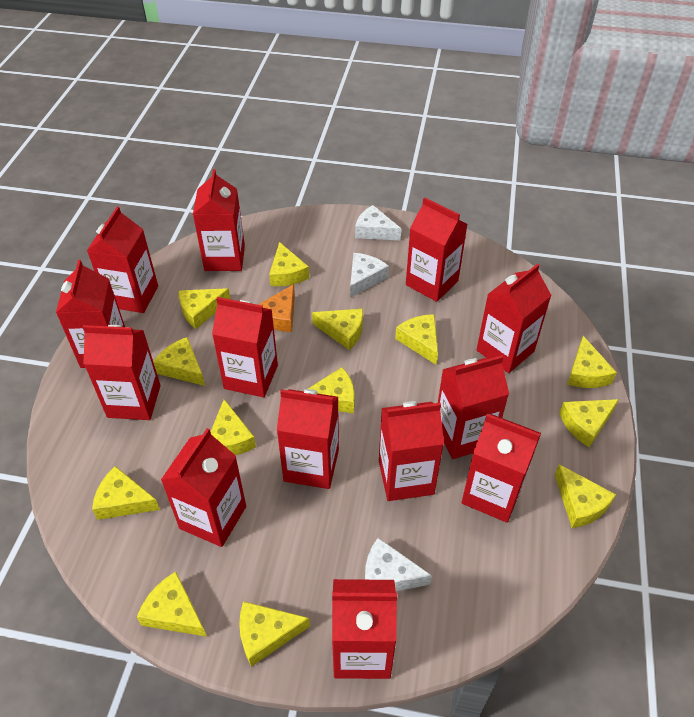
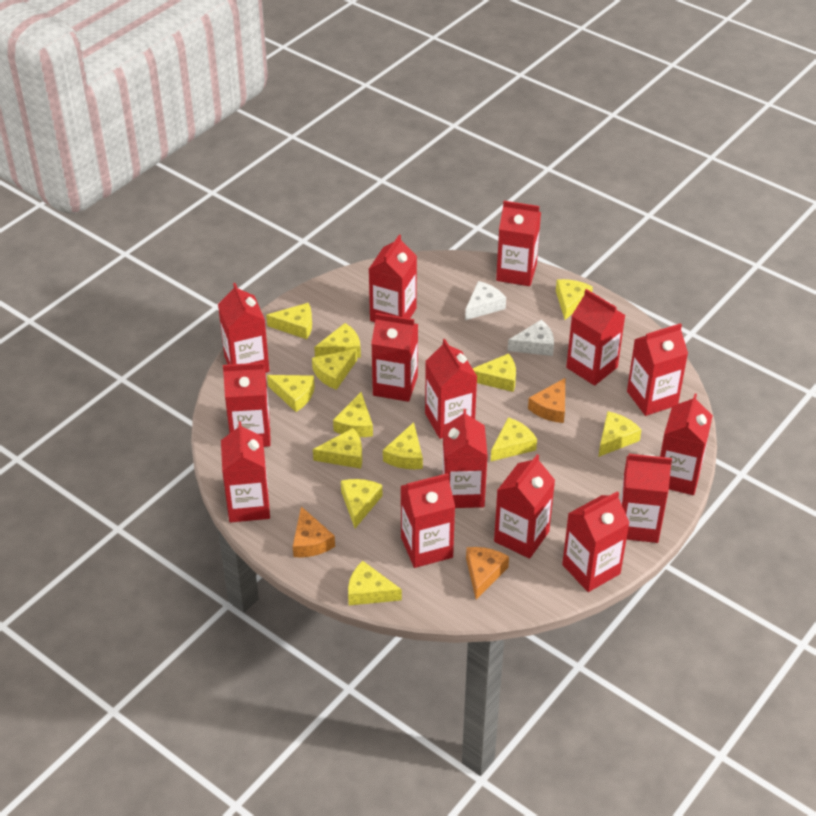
orange cheese: [258,284,295,332] = 1 -> [293,507,335,557] [466,547,509,599] [528,378,565,423] = 3
red carton: [56,260,125,368] [82,325,161,420] [87,206,158,313] [161,428,246,547] [193,169,245,271] [212,297,278,397] [277,389,339,489] [332,579,397,679] [379,401,444,501] [406,197,467,302] [438,355,509,459] [462,414,541,523] [477,264,552,373] = 13 -> [218,283,270,373] [221,421,270,523] [223,363,271,447] [369,234,417,322] [371,313,418,402] [401,473,455,568] [425,339,477,439] [442,409,488,508] [494,454,555,559] [496,201,541,286] [562,491,630,592] [566,289,625,386] [620,454,672,543] [627,323,688,416] [660,394,713,495] = 15
white cheese: [350,253,389,298] [355,205,401,240] [365,538,432,591] = 3 -> [465,281,506,320] [507,320,554,356] = 2

